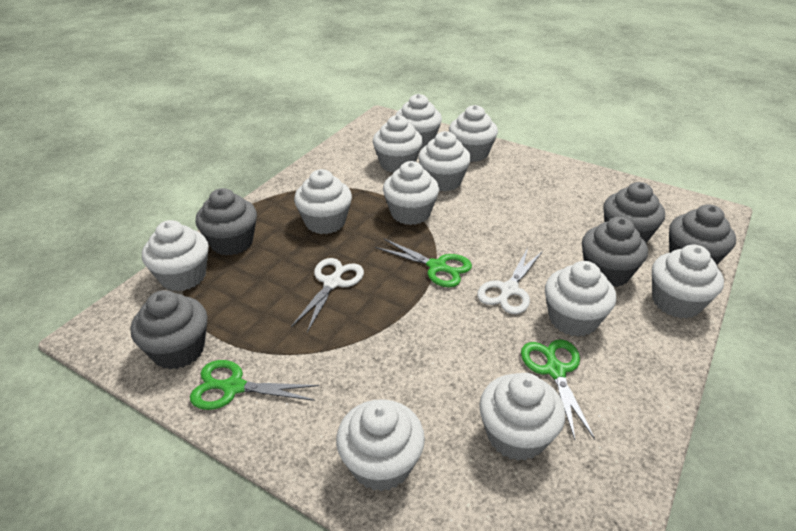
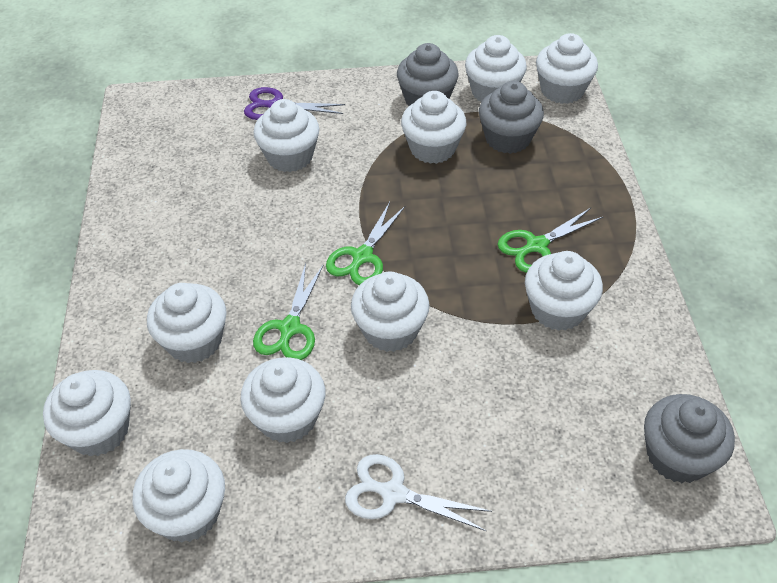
grey cupcake: [131,290,207,369] [196,188,257,255] [582,217,648,287] [603,182,665,243] [669,204,736,265] = 5 -> [397,43,459,106] [479,81,544,154] [644,394,735,483] = 3
purple scissors: none = 0 -> [244,87,346,120] = 1
white cupcake: [142,220,209,291] [294,169,352,234] [336,399,425,491] [373,115,423,173] [383,161,439,225] [396,94,442,149] [418,131,471,191] [449,105,498,162] [479,373,565,461] [545,261,616,337] [652,245,724,319] = 11 -> [43,370,131,457] [132,449,225,543] [147,283,227,363] [240,357,325,443] [253,99,320,172] [351,271,430,352] [401,91,467,164] [465,35,527,102] [525,251,603,331] [536,33,598,104] = 10
white scissors: [291,258,364,332] [477,248,543,314] = 2 -> [345,454,492,531] = 1

